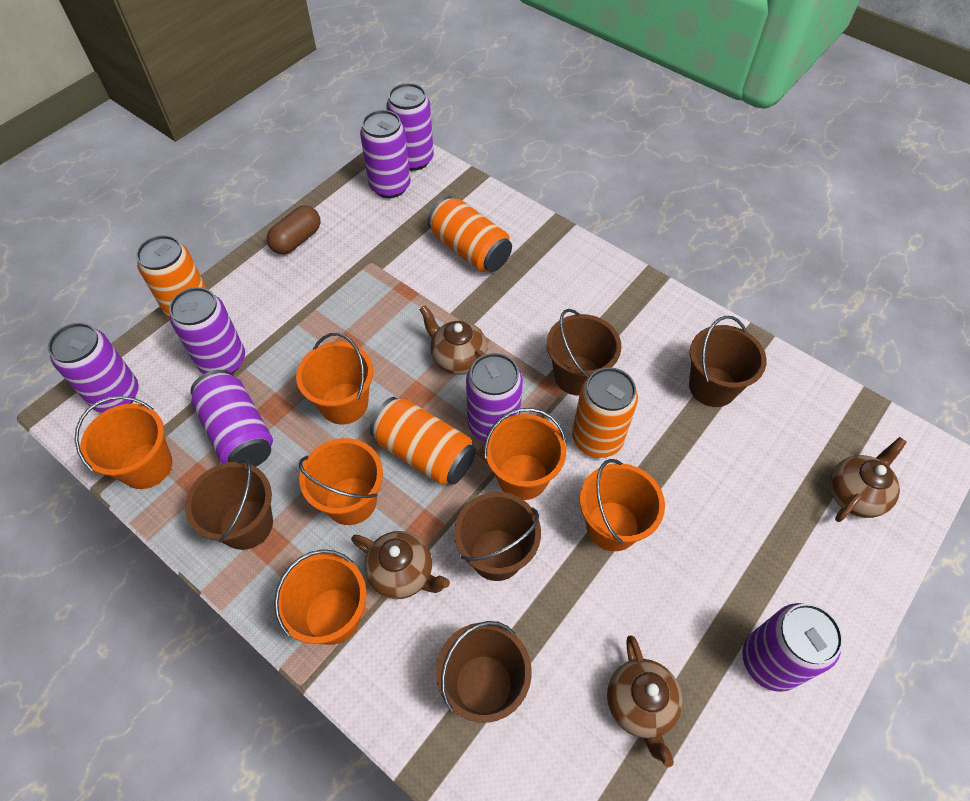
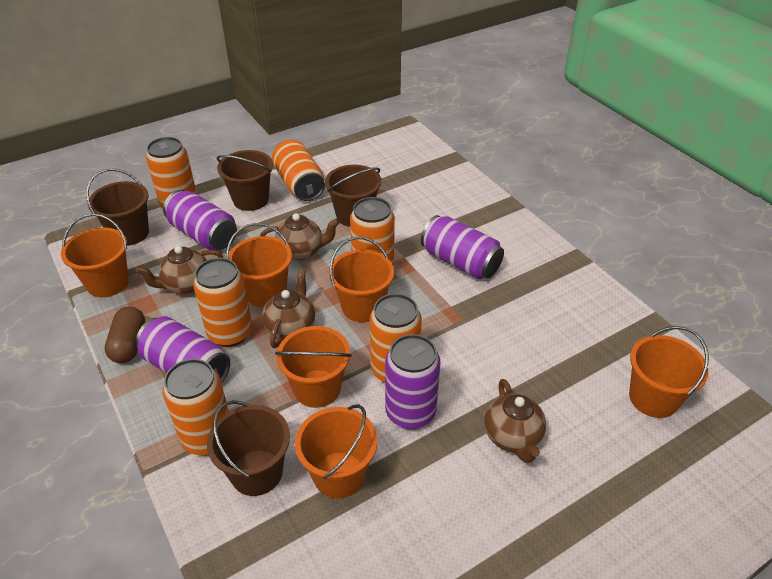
brown bucket: [185,459,273,550] [436,621,532,723] [454,492,541,581] [547,309,621,396] [689,316,767,407] = 5 -> [86,168,149,246] [207,400,290,496] [217,150,273,211] [325,165,381,227] = 4
orange can: [136,235,207,320] [370,397,476,485] [427,196,512,272] [572,367,638,458] = 4 -> [146,137,197,209] [163,359,229,456] [193,258,253,347] [272,139,325,201] [350,197,395,266] [370,294,422,383] = 6
purple can: [48,323,139,413] [169,287,245,374] [191,370,273,467] [360,110,411,198] [386,83,434,171] [466,353,523,442] [742,603,843,692] = 7 -> [136,316,230,383] [163,190,237,250] [385,334,441,429] [421,215,504,279] = 4

